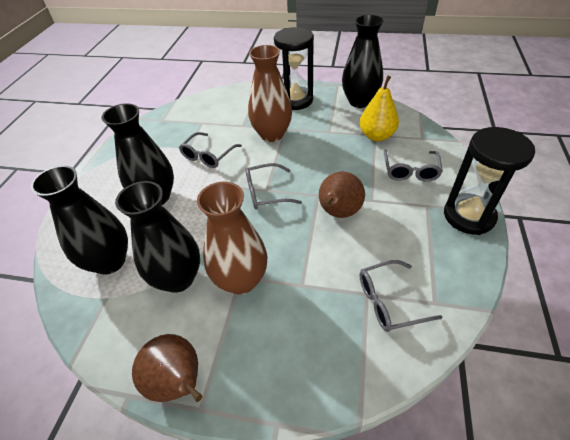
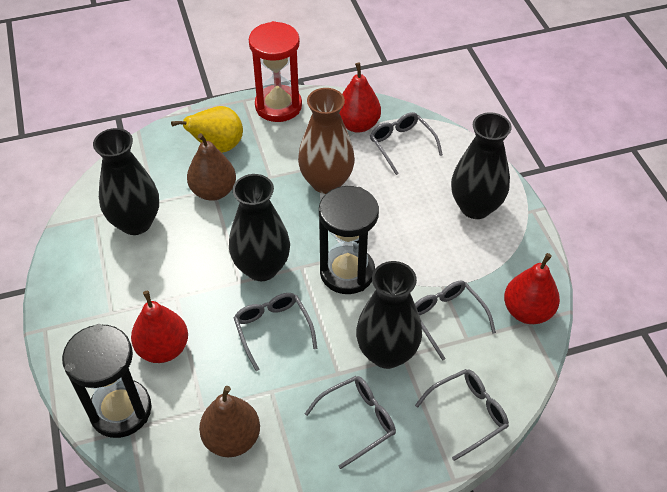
brown vase: [197,182,267,295] [248,45,292,142] = 2 -> [298,88,355,194] = 1
grey glasses: [179,132,242,168] [245,163,302,209] [359,260,442,332] [383,150,443,182] = 4 -> [234,293,318,371] [305,376,396,469] [370,112,443,175] [415,281,496,361] [415,369,509,461] = 5
red hourglass: none = 0 -> [249,21,302,122] = 1
red pear: none = 0 -> [131,291,188,363] [339,63,381,133] [504,253,560,324] = 3

